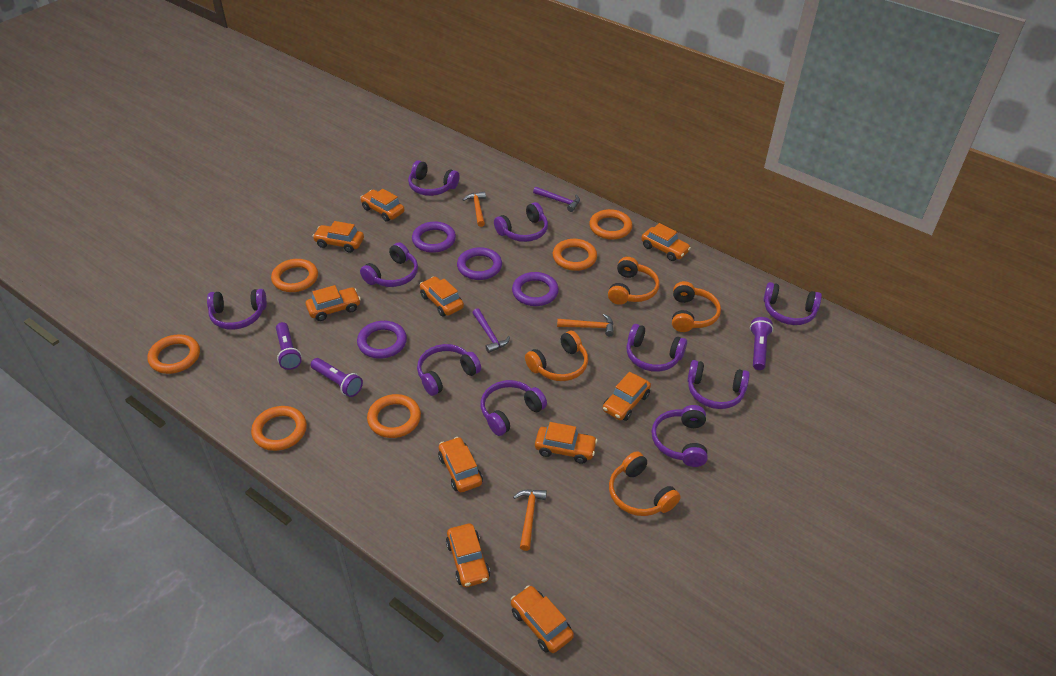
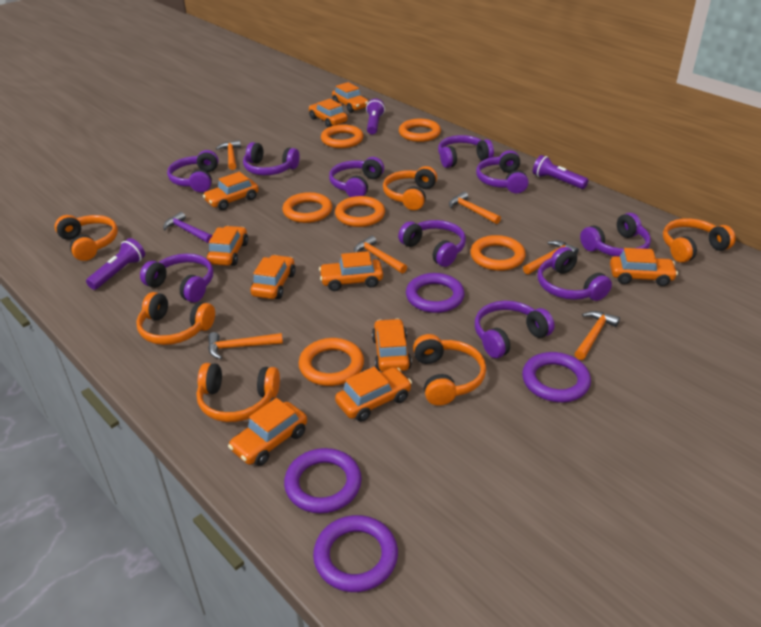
orange hammer: [463,192,486,227] [513,489,547,551] [557,314,614,336] = 3 -> [208,332,283,359] [216,140,241,170] [354,236,407,273] [449,192,501,224] [523,241,579,275] [574,311,620,360] = 6
orange headphones: [525,331,588,381] [608,257,660,305] [609,451,681,516] [672,281,721,332] = 4 -> [55,215,118,261] [136,292,215,345] [197,363,280,422] [383,166,437,210] [413,334,486,406] [663,218,736,263] = 6
purple hammer: [472,308,510,353] [533,187,580,212] = 2 -> [163,212,213,243] = 1

